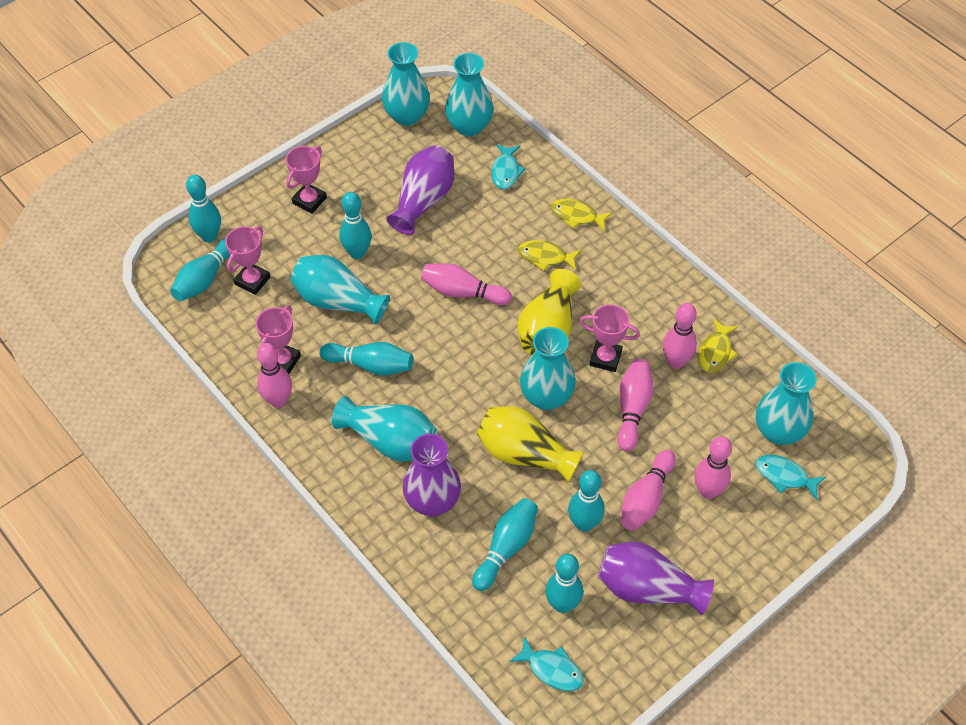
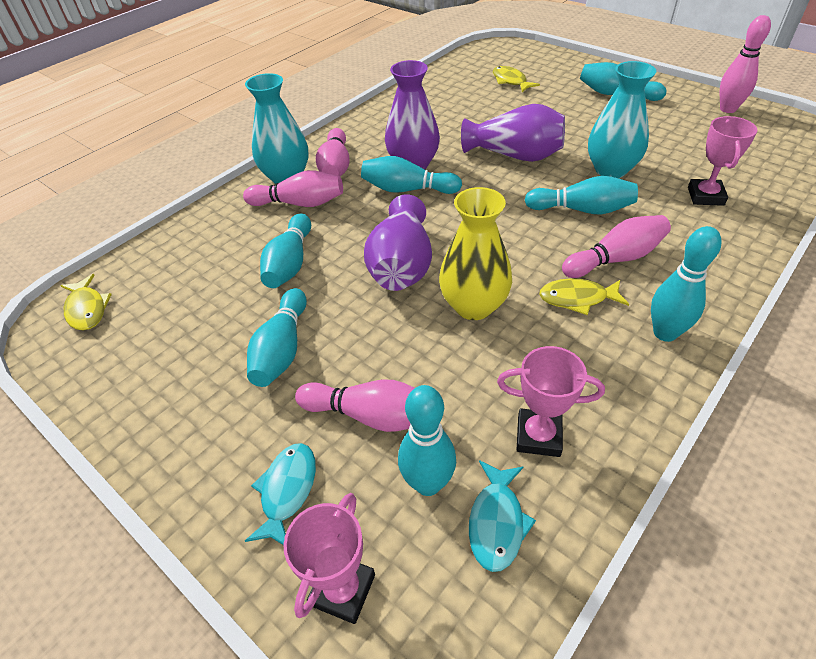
pink bowling pin: [257,343,292,408] [421,263,512,305] [618,359,654,451] [621,450,676,531] [663,303,697,369] [694,436,732,499] = 6 -> [243,170,343,207] [295,380,414,432] [316,128,350,176] [562,215,671,278] [720,15,771,113] = 5
pink trophy: [225,226,270,295] [256,305,301,374] [286,146,327,214] [580,304,640,372] = 4 -> [283,493,375,624] [497,346,605,457] [688,116,757,206] = 3
turquoise fish: [491,144,526,189] [509,637,584,691] [756,455,826,500] = 3 -> [245,443,316,545] [469,460,536,572] = 2
turquoise vase: [291,255,390,325] [332,396,437,462] [382,42,430,126] [445,53,494,137] [520,327,576,410] [756,362,817,445] = 6 -> [245,73,309,184] [588,61,657,178] = 2
yellow vase: [477,406,584,483] [517,269,581,355] = 2 -> [439,187,512,320] = 1

